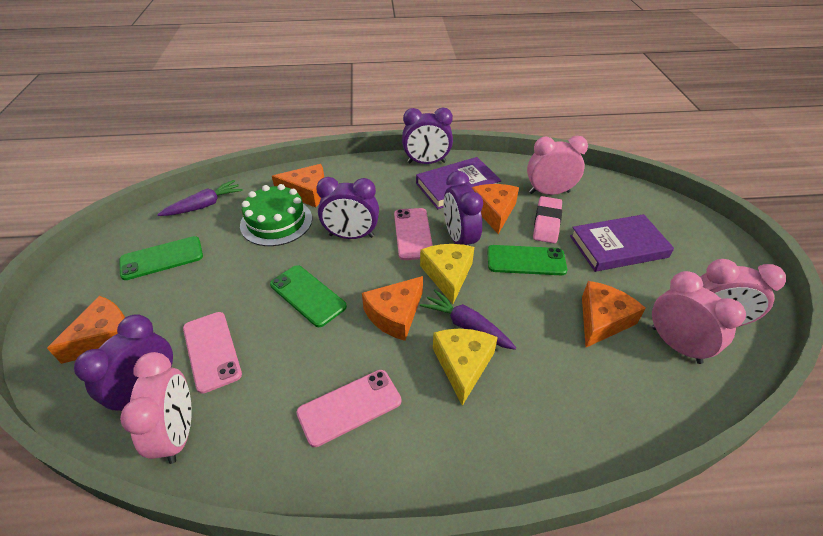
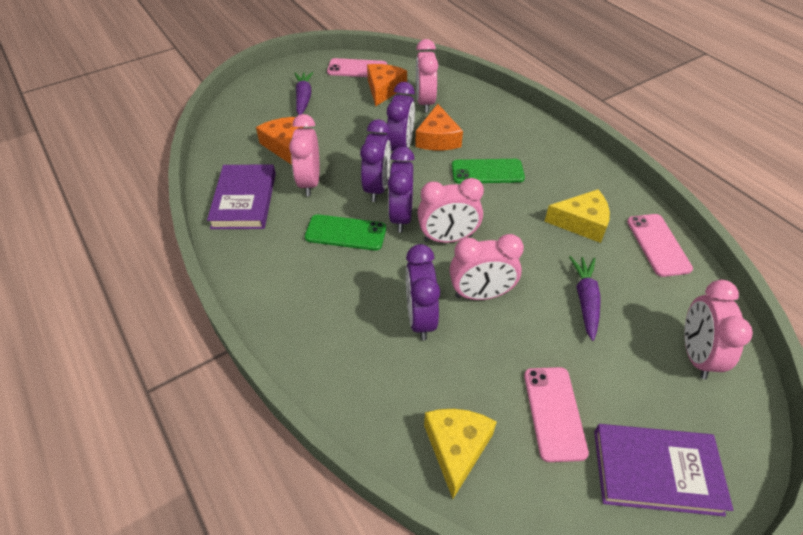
green cake: [240,184,312,246] = 1 -> none = 0
green phone: [119,236,203,280] [270,265,347,327] [487,245,567,275] = 3 -> [305,214,386,251] [452,159,525,184] = 2
orange cheese: [47,296,125,364] [272,164,324,207] [362,276,423,341] [471,184,519,234] [582,281,646,347] = 5 -> [256,117,303,165] [367,64,407,106] [415,104,463,150] = 3
pink clock: [120,352,192,464] [527,136,588,195] [652,271,746,364] [700,259,786,327] = 4 -> [289,114,319,196] [416,39,438,112] [417,178,484,243] [450,234,524,300] [684,280,753,379] = 5
pink eraser: [533,196,562,244] = 1 -> none = 0

